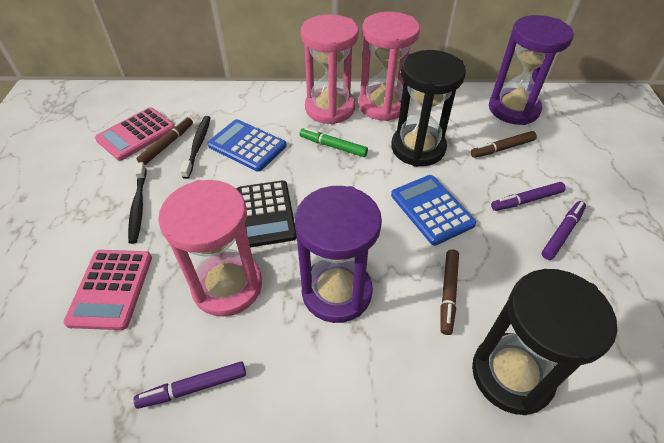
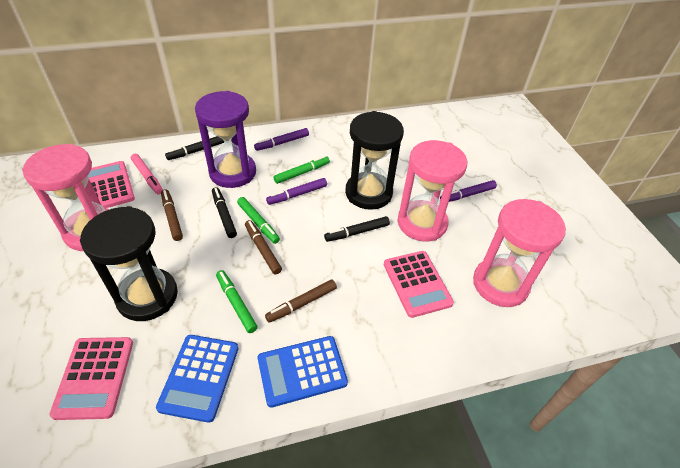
black calculator: [237,180,297,247] = 1 -> none = 0
black marker: none = 0 -> [165,136,224,160] [212,187,237,238] [324,216,390,242] = 3
black toothbrush: [128,162,146,244] [180,116,211,179] = 2 -> none = 0
green marker: [299,127,368,157] = 1 -> [216,270,258,333] [237,197,280,244] [273,156,330,184] = 3
pink calculator: [64,250,152,330] [95,107,175,161] = 2 -> [49,337,133,420] [88,161,135,208] [384,251,454,318] = 3
pink marker: none = 0 -> [131,154,163,194] = 1
purple hourglass: [295,186,382,323] [489,15,574,125] = 2 -> [195,91,256,188] = 1

